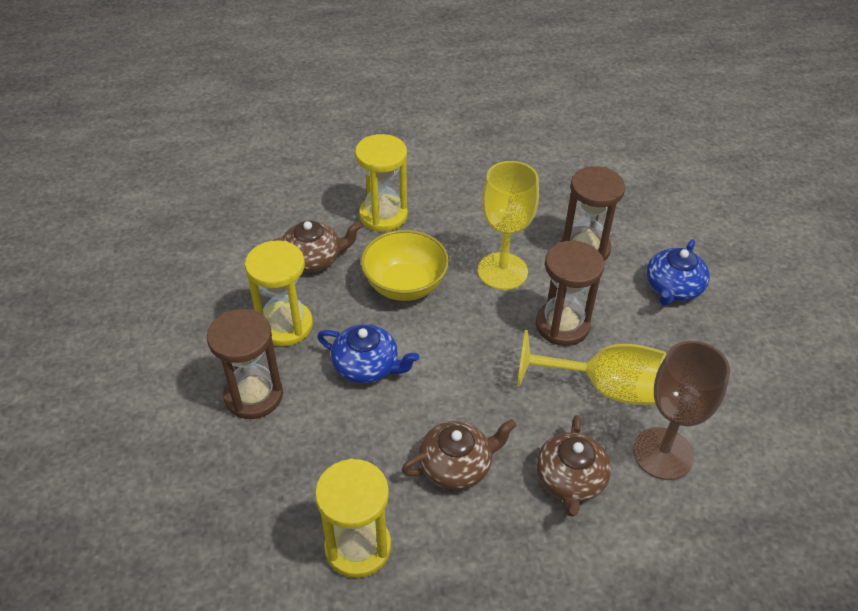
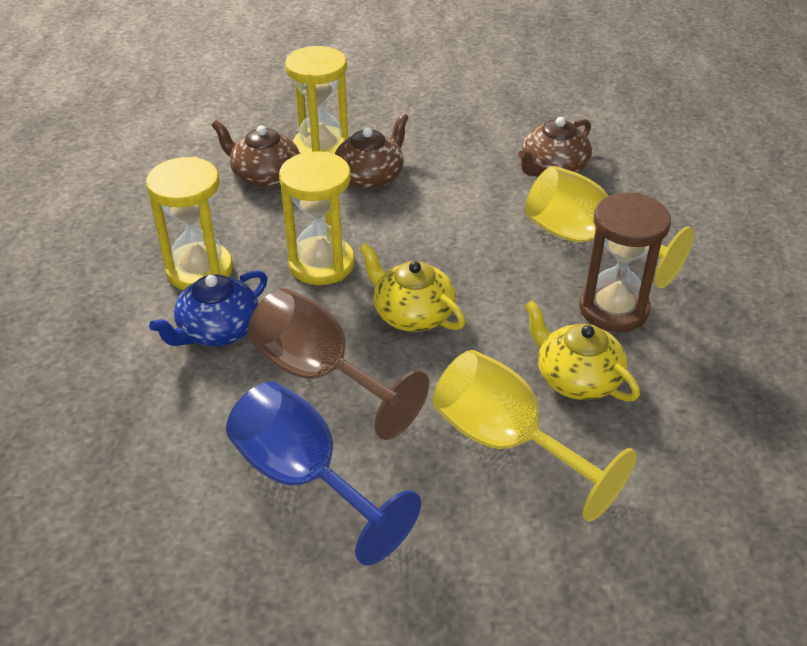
blue goblet: none = 0 -> [226,382,421,565] = 1
blue teapot: [317,324,419,384] [646,239,710,306] = 2 -> [149,270,267,346] = 1
brown hourglass: [207,309,283,419] [536,241,604,346] [561,166,625,261] = 3 -> [579,193,671,332] = 1
yellow bowl: [361,230,449,301] = 1 -> none = 0
yellow teapot: none = 0 -> [359,243,466,332] [524,300,640,402] = 2

